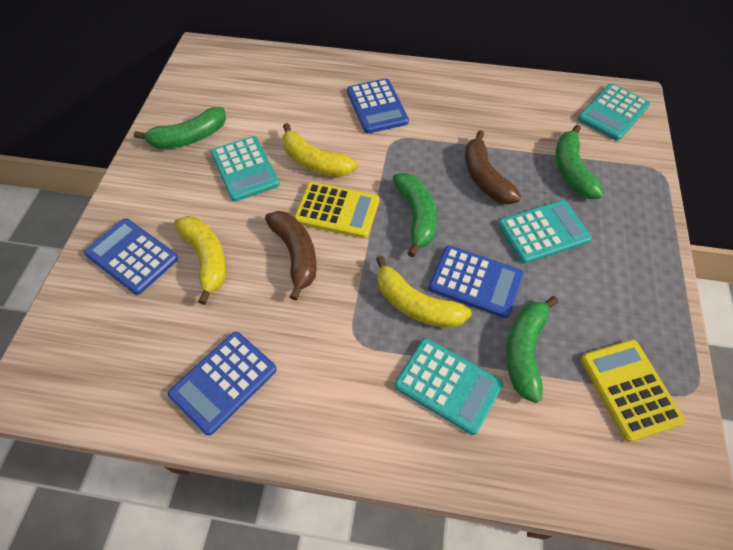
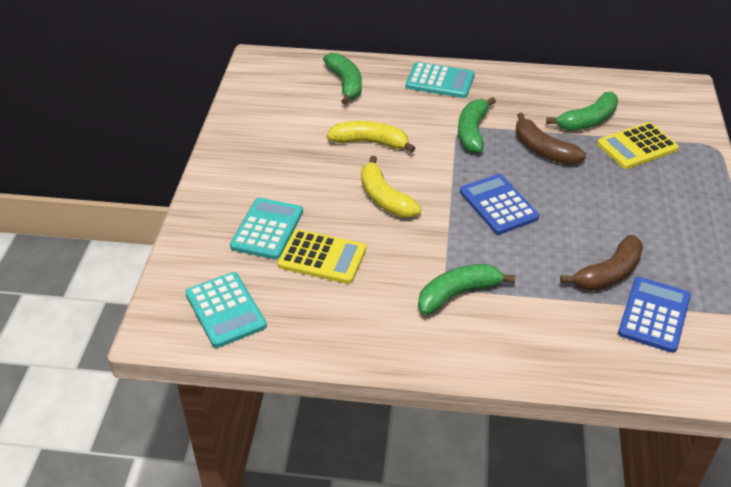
blue calculator: [84,218,178,295] [168,332,277,435] [347,78,409,133] [429,245,523,318] = 4 -> [460,174,539,234] [618,277,691,353] = 2
turquoise calculator: [211,136,280,202] [395,338,503,435] [498,200,592,264] [578,84,650,141] = 4 -> [185,272,267,348] [230,198,303,260] [406,62,475,98] = 3
yellow banana: [174,216,226,305] [282,123,358,177] [376,256,472,328] = 3 -> [327,121,416,152] [361,156,421,217] = 2

